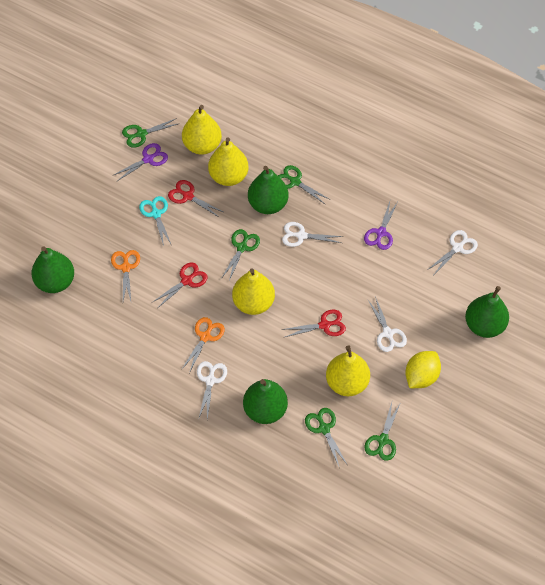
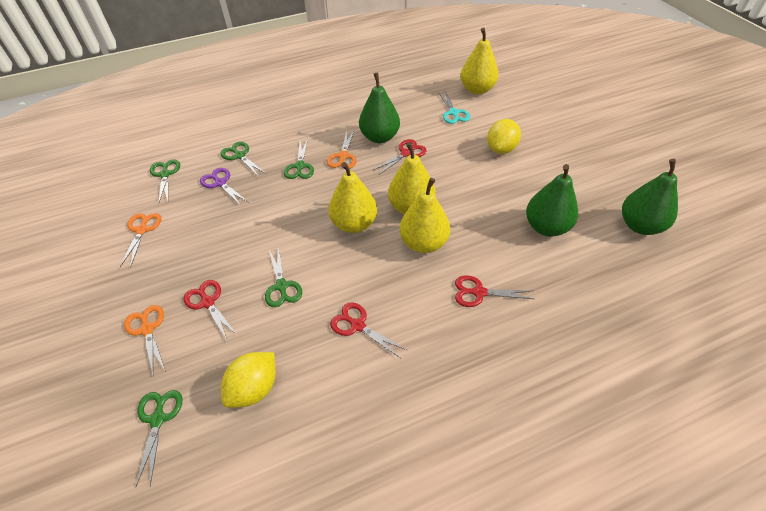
green pear: [31,247,74,293] [243,379,288,424] [248,166,288,214] [465,286,509,338] = 4 -> [359,73,400,143] [526,164,578,237] [622,159,678,235] = 3
orange scissors: [111,250,140,301] [181,317,225,373] = 2 -> [120,213,162,268] [124,305,166,375] [327,130,356,169] = 3
purple scissors: [112,143,168,181] [364,202,398,250] = 2 -> [200,168,248,206] = 1
red scissors: [153,263,208,308] [168,180,223,217] [282,309,346,337] = 3 -> [184,280,238,342] [330,302,407,358] [373,139,426,175] [455,275,534,307] = 4
white scissors: [197,361,227,420] [282,222,343,247] [368,296,407,352] [427,230,478,274] = 4 -> none = 0
yellow lemon: [405,351,441,388] = 1 -> [221,352,276,408] [487,119,521,154] = 2

